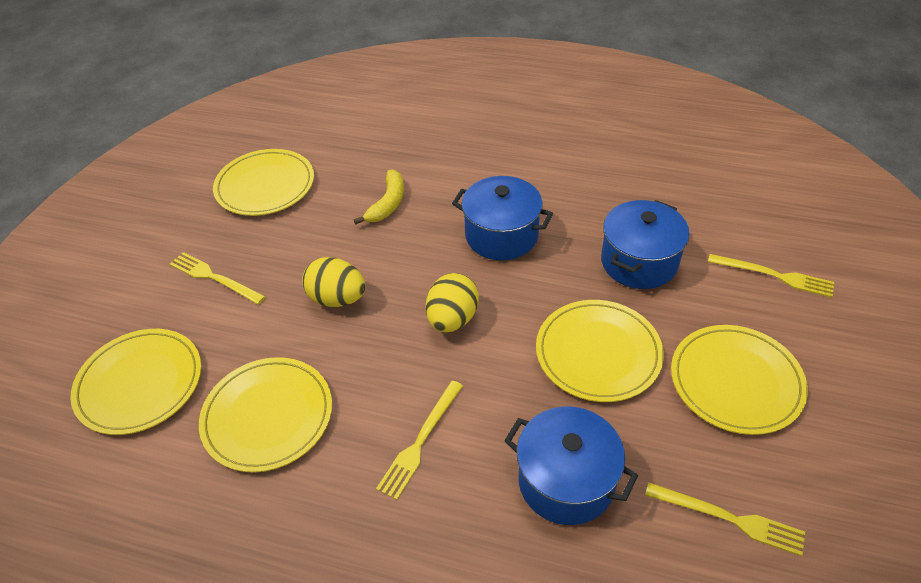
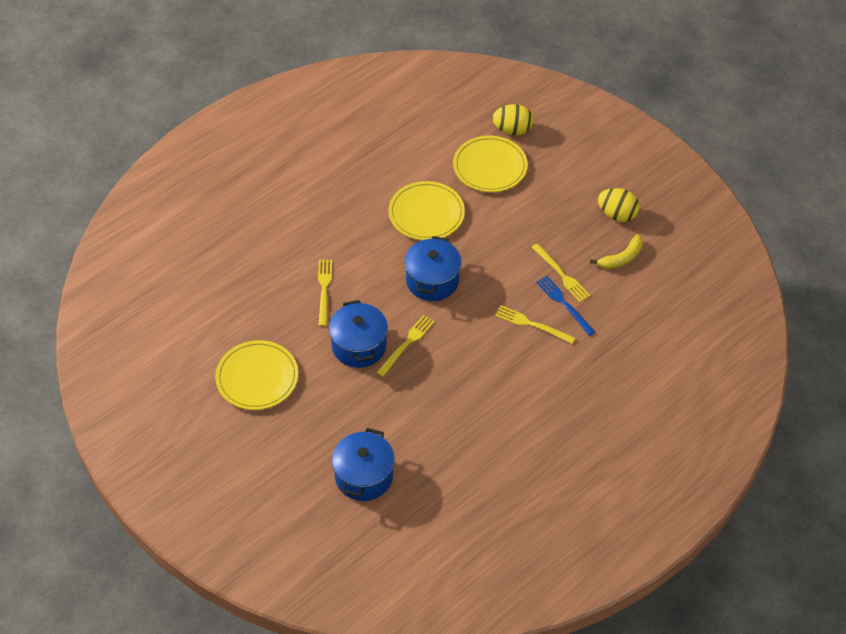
blue fork: none = 0 -> [536,276,595,336] = 1
yellow plate: [70,329,201,435] [199,357,332,472] [213,149,314,216] [536,300,664,402] [671,325,808,435] = 5 -> [215,340,298,410] [388,181,465,240] [453,136,528,192] = 3

